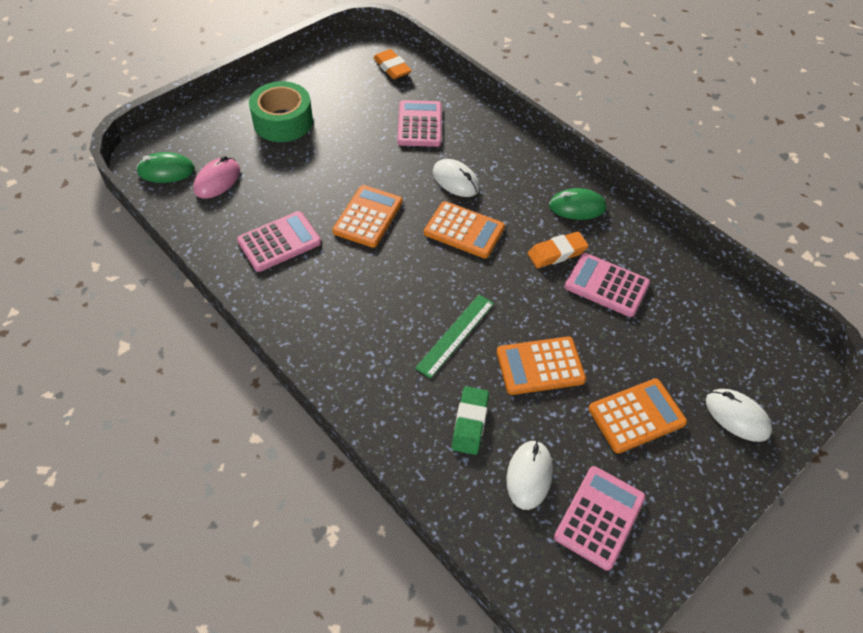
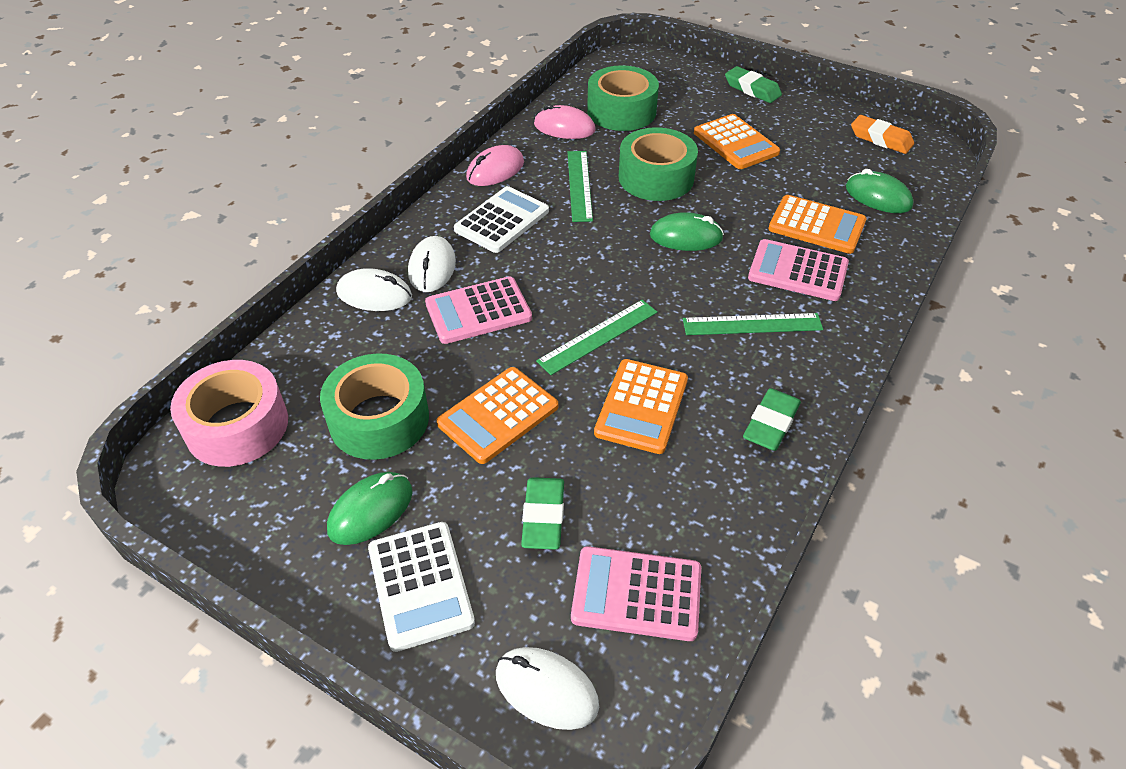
green eraser: [452,386,489,455] = 1 -> [521,477,564,550] [725,66,782,103] [743,388,801,451] = 3
green mouse: [136,152,195,183] [549,188,606,220] = 2 -> [327,472,413,545] [650,212,724,251] [846,169,913,213] = 3
green ruler: [415,295,494,379] = 1 -> [536,300,657,375] [567,151,593,222] [683,313,823,335] = 3
green tape: [249,81,313,142] = 1 -> [320,353,429,460] [587,65,659,131] [619,127,698,201] = 3
orange eraser: [373,49,412,79] [528,232,589,268] = 2 -> [851,115,914,154] = 1
pink calculator: [237,211,321,272] [397,100,442,147] [554,466,646,571] [565,253,650,317] = 4 -> [425,276,532,344] [571,546,701,641] [748,239,849,301] = 3
pink mouse: [193,156,240,199] = 1 -> [466,145,524,186] [534,104,596,139] = 2
pink tape: none = 0 -> [170,360,288,467] = 1
white calculator: none = 0 -> [368,522,475,652] [454,186,549,253] = 2

